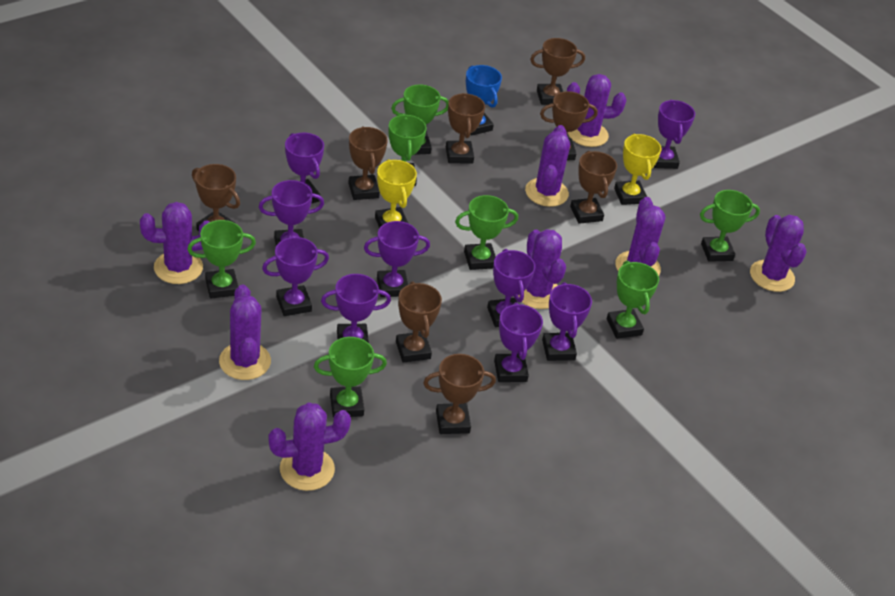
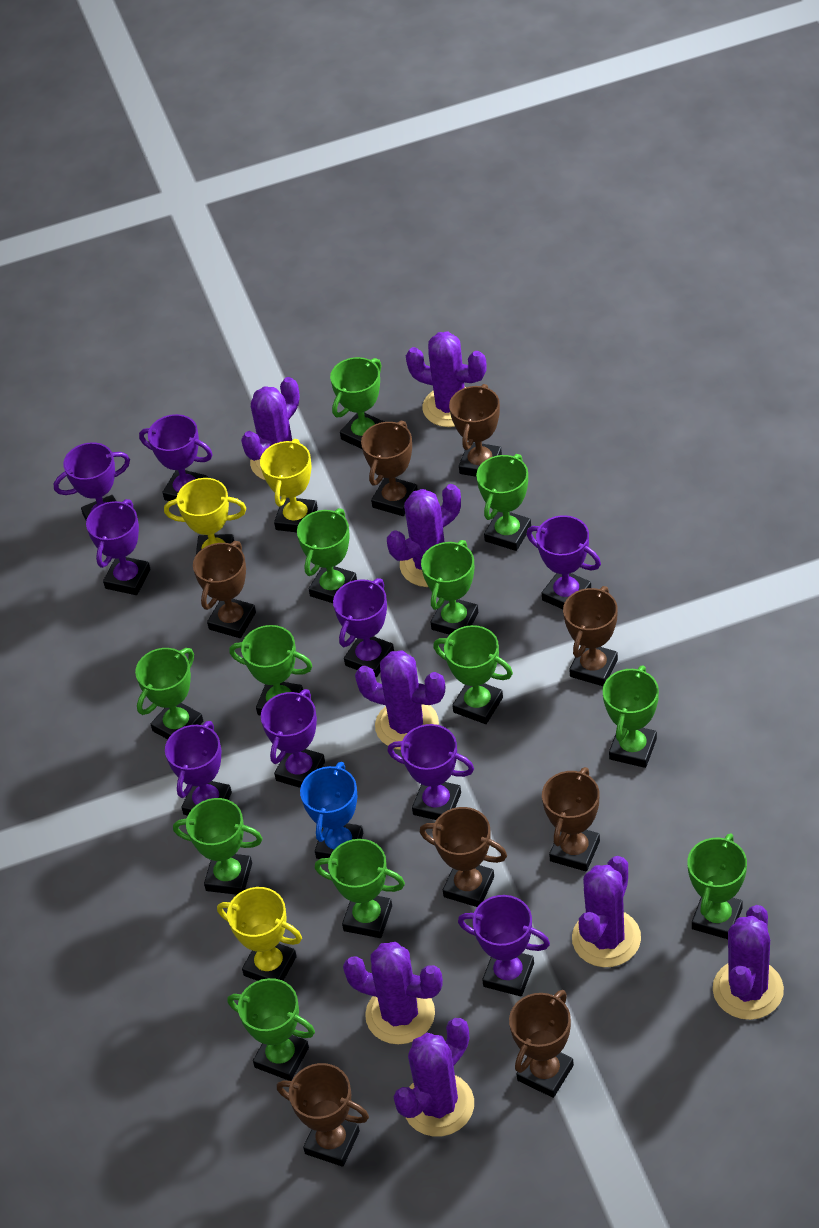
green trophy: [187,220,256,299] [314,337,387,418] [388,114,427,186] [391,85,449,155] [455,195,518,270] [607,261,659,339] [700,190,760,262] = 7 -> [135,648,203,739] [173,798,263,895] [228,978,315,1081] [229,625,313,716] [297,508,357,603] [315,839,405,938] [330,357,384,449] [421,540,478,635] [433,625,513,724] [476,454,531,551] [603,666,659,768] [687,833,747,939] = 12
yellow trophy: [375,159,417,228] [614,134,661,205] = 2 -> [164,478,246,555] [217,887,302,981] [260,439,318,532] = 3

